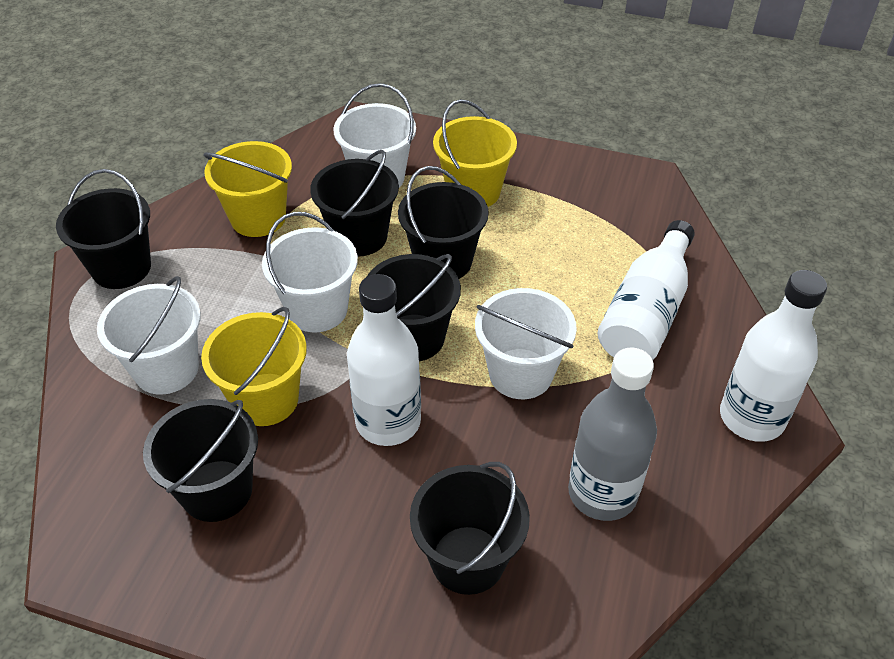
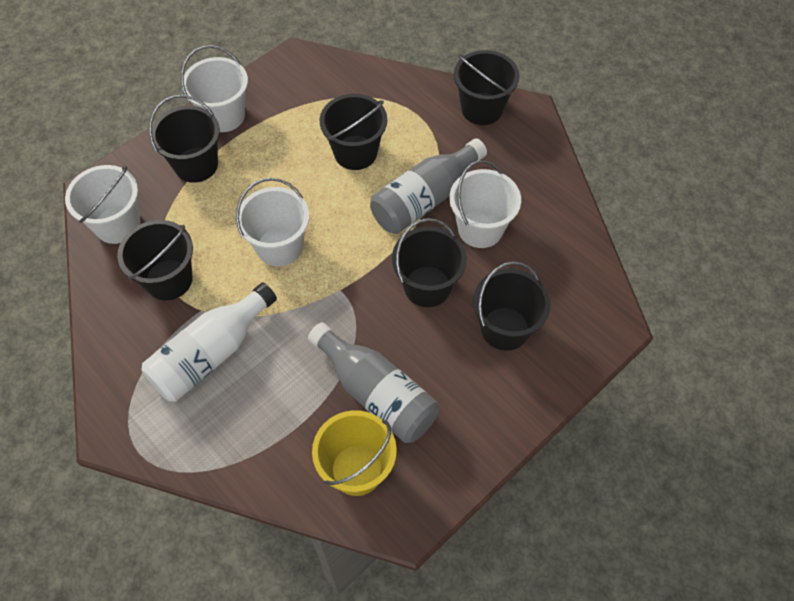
grey bottle: [568,347,657,521] = 1 -> [308,322,439,443] [370,138,487,234] = 2
white bottle: [347,274,421,446] [598,220,695,360] [720,270,827,442] = 3 -> [141,282,277,402] = 1
yellow bucket: [201,307,307,426] [204,141,292,237] [433,99,517,207] = 3 -> [312,410,397,496] = 1

